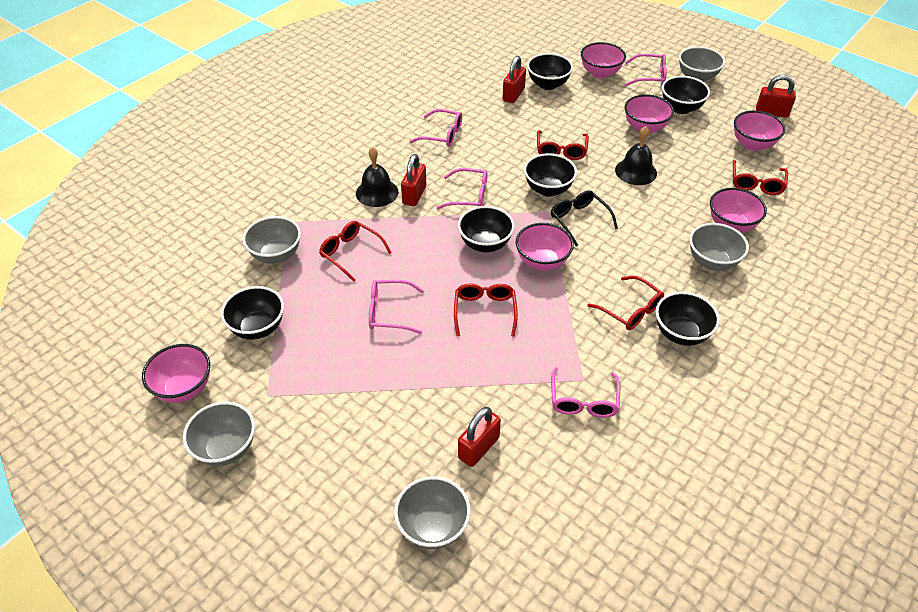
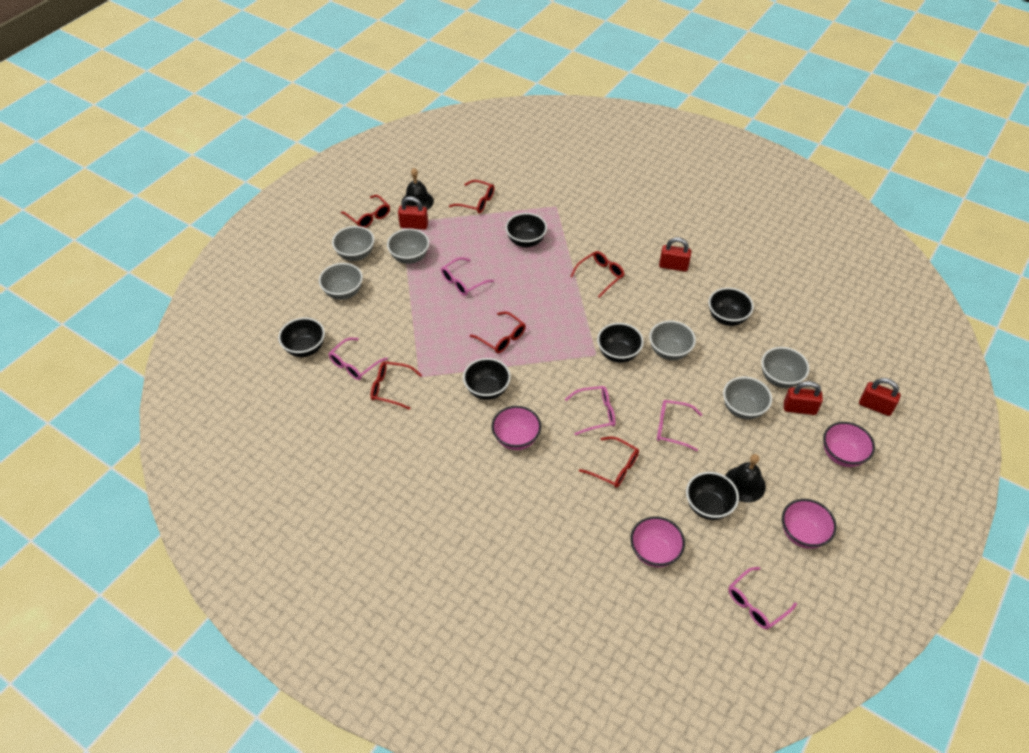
black glasses: [551,190,618,246] = 1 -> none = 0
grey bowl: [183,401,255,466] [243,216,301,264] [394,476,471,549] [679,46,725,82] [689,223,749,271] = 5 -> [319,263,363,300] [332,226,374,261] [387,228,429,264] [649,321,696,360] [723,377,772,419] [761,347,810,388] = 6
pink bowl: [142,344,210,403] [516,223,574,271] [581,42,626,79] [624,94,674,134] [710,188,767,233] [734,111,785,151] = 6 -> [491,406,541,450] [630,516,685,567] [782,499,836,549] [823,422,875,467] = 4
red glasses: [319,221,392,282] [454,283,518,337] [537,130,589,160] [588,276,664,330] [733,160,788,195] = 5 -> [341,195,390,228] [370,361,422,410] [449,180,495,213] [470,311,526,353] [570,251,624,298] [579,436,639,488] = 6

